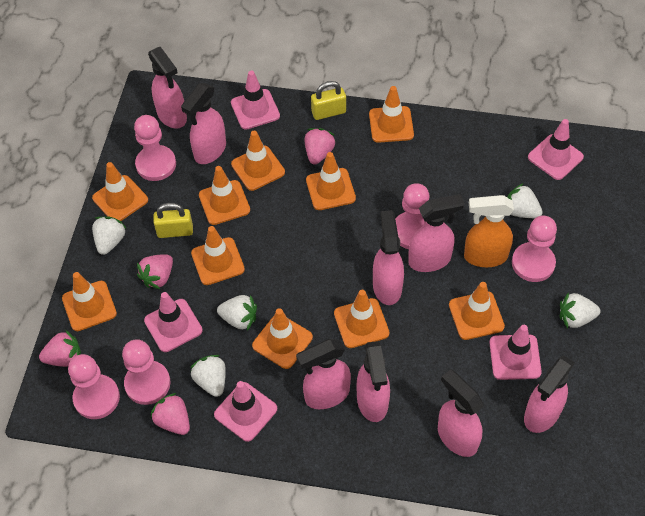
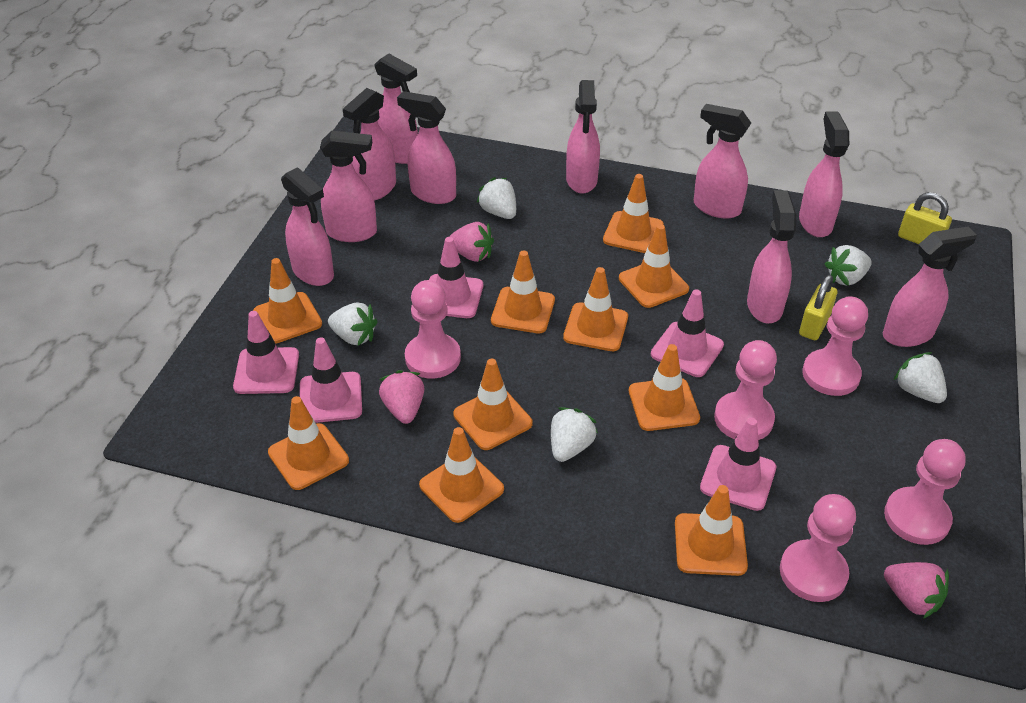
orange spray bottle: [464,195,514,267] = 1 -> none = 0
pink spray bottle: [148,47,187,129] [181,83,226,164] [296,339,351,409] [356,341,390,422] [373,210,404,305] [408,194,464,272] [438,369,484,457] [524,356,575,433] = 8 -> [281,167,334,286] [320,130,377,242] [343,88,396,201] [374,54,418,164] [397,91,456,204] [566,80,600,194] [694,104,751,219] [747,190,796,324] [799,111,849,237] [883,227,977,347] = 10
pink strawberry: [39,330,81,367] [137,254,173,289] [151,393,190,435] [305,128,336,165] = 4 -> [379,370,424,424] [449,222,494,262] [884,562,949,619] = 3

